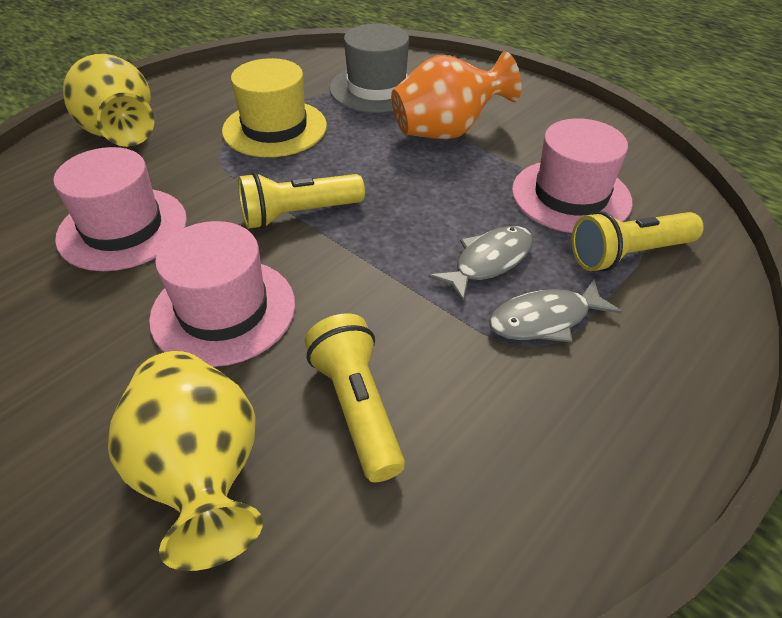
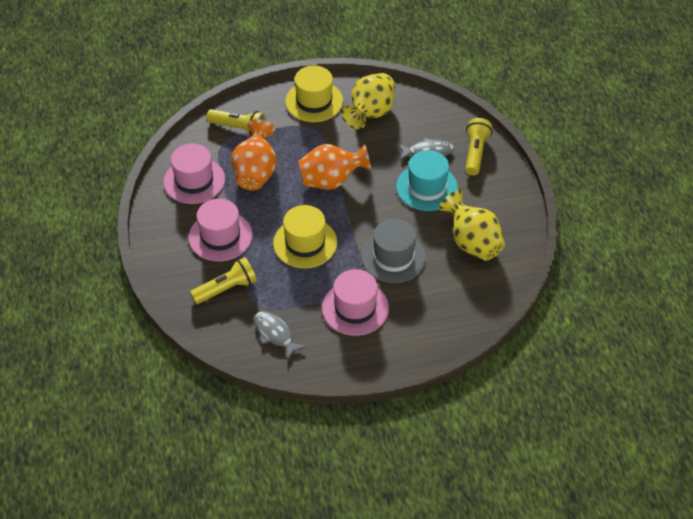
orange vase: [391,52,521,139] = 1 -> [231,119,277,190] [298,144,371,190] = 2
turquoise hat: none = 0 -> [396,150,458,211] = 1
yellow hat: [222,58,327,157] = 1 -> [273,205,337,268] [285,66,343,122] = 2

